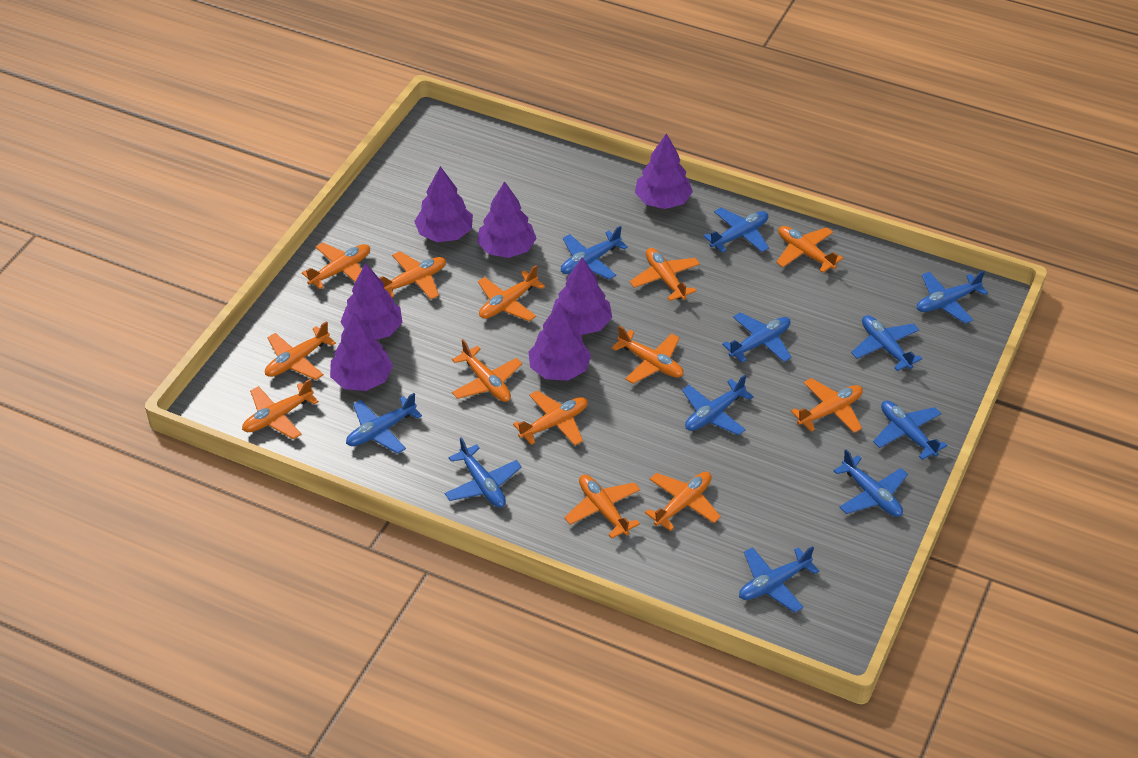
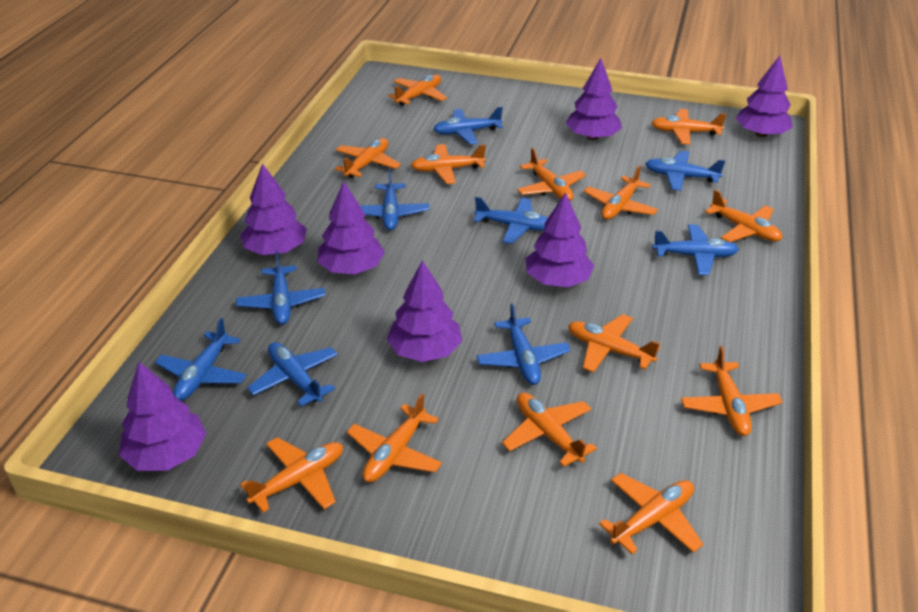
blue plane: [346,393,422,454] [445,437,522,508] [561,226,628,280] [682,375,754,435] [703,208,769,253] [722,312,791,363] [739,546,819,613] [833,449,908,517] [851,315,922,371] [873,401,947,460] [917,270,988,324] = 11 -> [155,318,247,401] [236,251,325,325] [247,342,338,406] [360,169,430,231] [433,107,503,144] [474,197,548,244] [476,303,571,385] [645,151,725,191] [653,224,739,275] = 9

